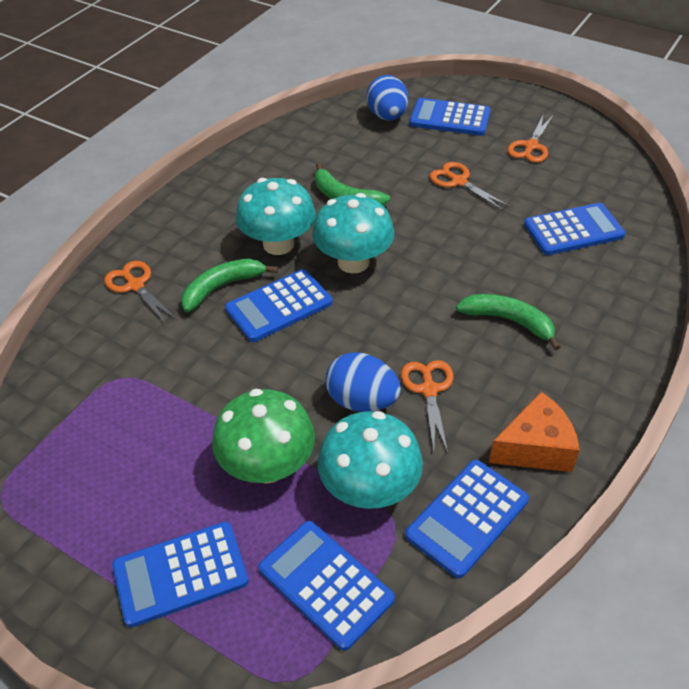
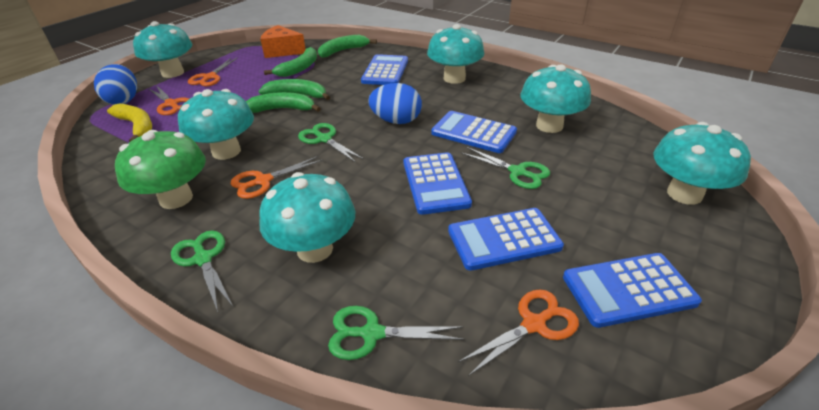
blue calculator: [112,522,249,627] [225,269,332,342] [259,521,395,651] [405,460,529,579] [409,98,491,136] [524,203,626,255] = 6 -> [361,54,408,85] [403,152,472,215] [431,111,517,153] [448,208,564,271] [563,253,702,328] = 5
green banana: [181,258,278,312] [315,163,390,206] [456,294,560,351] = 3 -> [246,92,321,113] [258,79,330,100] [264,47,317,77] [318,35,377,58] = 4
green scissors: none = 0 -> [171,230,233,312] [298,123,364,163] [328,306,465,360] [461,147,550,189] = 4
turquoise mushroom: [236,178,316,255] [312,193,394,273] [318,411,423,509] = 3 -> [133,21,192,78] [178,89,254,160] [259,172,355,263] [427,24,484,84] [521,64,591,133] [653,122,751,205] = 6
yellow banana: none = 0 -> [107,104,152,142] = 1

